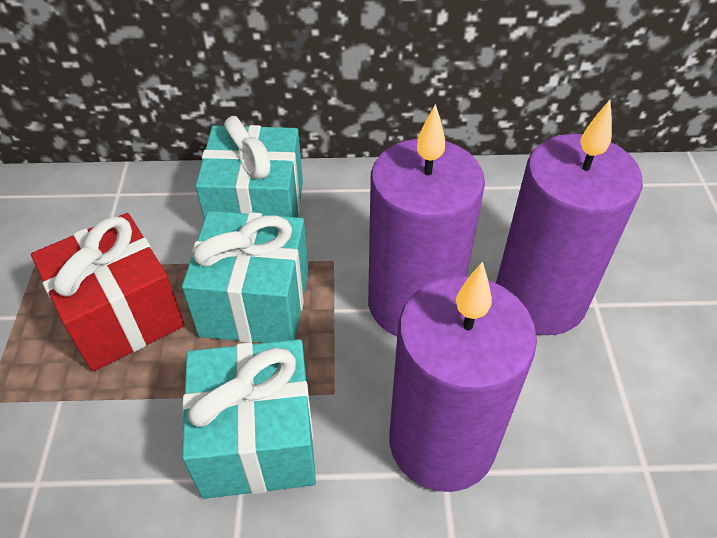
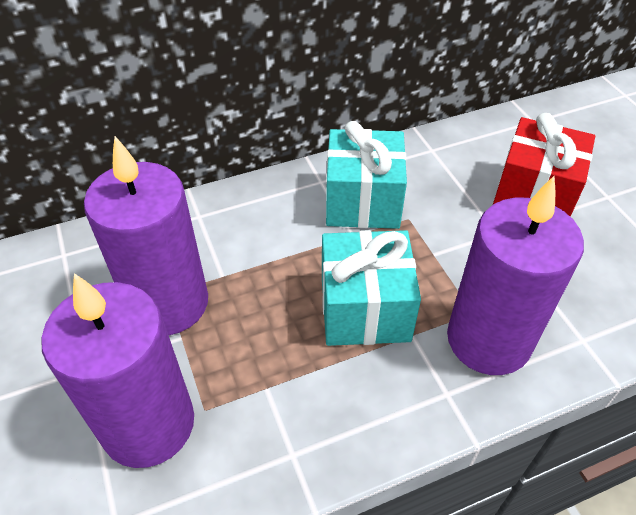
turquoise gift: [182,211,309,343] [182,339,316,499] [195,116,303,219] = 3 -> [322,230,421,346] [326,121,407,229] = 2

